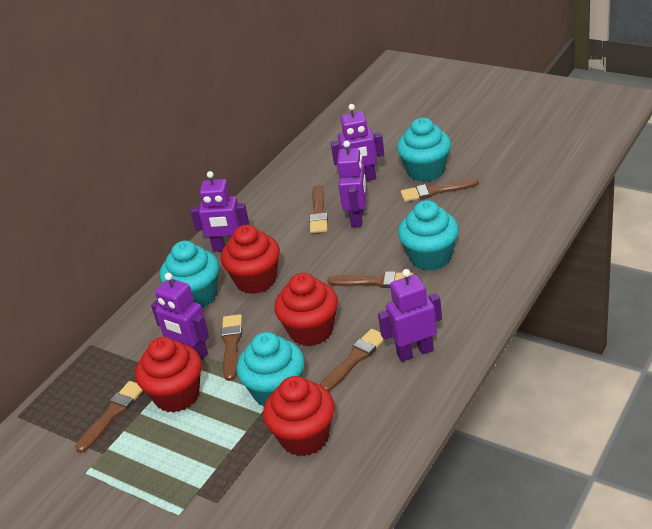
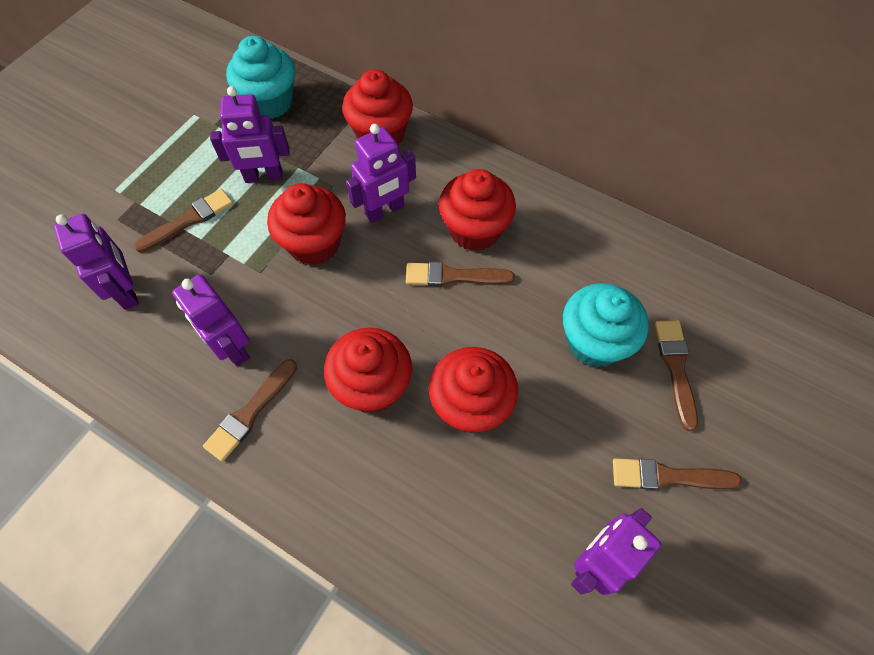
brown brush: [75,381,143,453] [221,314,242,381] [309,185,328,233] [320,329,384,392] [327,271,414,288] [401,178,479,202] = 6 -> [134,189,233,253] [203,359,297,462] [406,262,515,287] [613,458,742,490] [655,320,698,431] = 5
red cupcake: [135,337,202,412] [221,225,280,294] [263,376,335,456] [274,273,338,346] = 4 -> [267,183,346,265] [324,328,412,413] [342,69,413,146] [429,347,518,433] [439,169,516,251] = 5
turquoise cupcake: [160,241,219,308] [237,332,304,407] [397,118,451,182] [398,200,459,271] = 4 -> [226,36,295,119] [563,283,649,367] = 2

